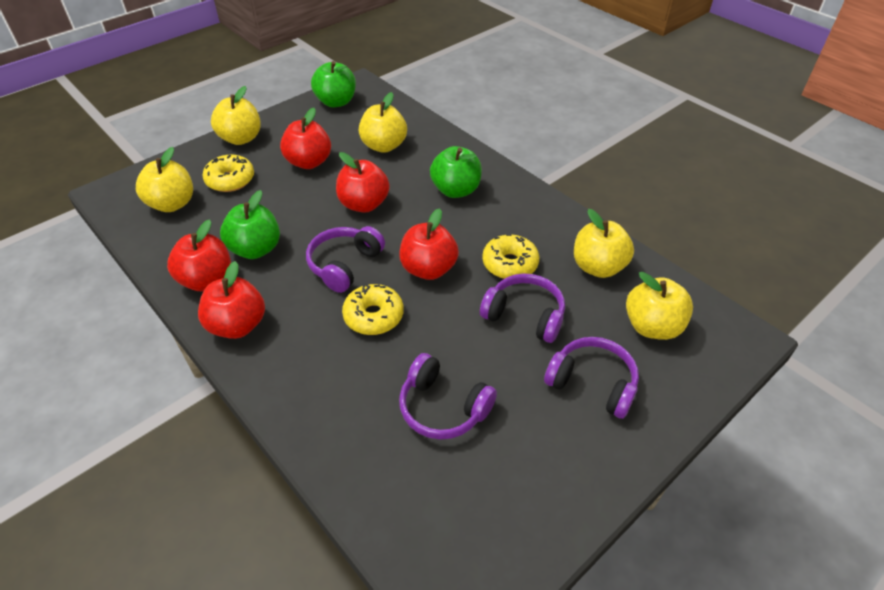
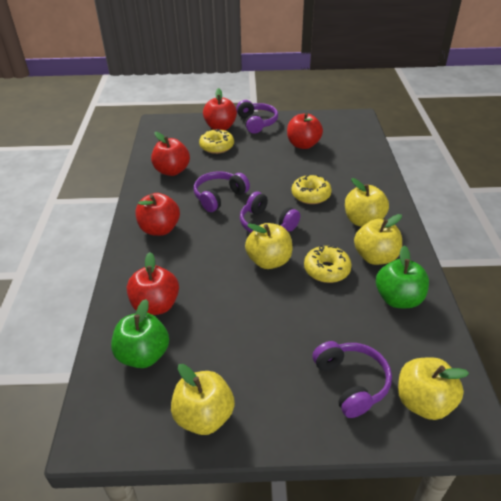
green apple: [220,190,280,259] [311,61,356,107] [430,146,482,198] = 3 -> [111,299,169,368] [376,246,429,308] = 2

